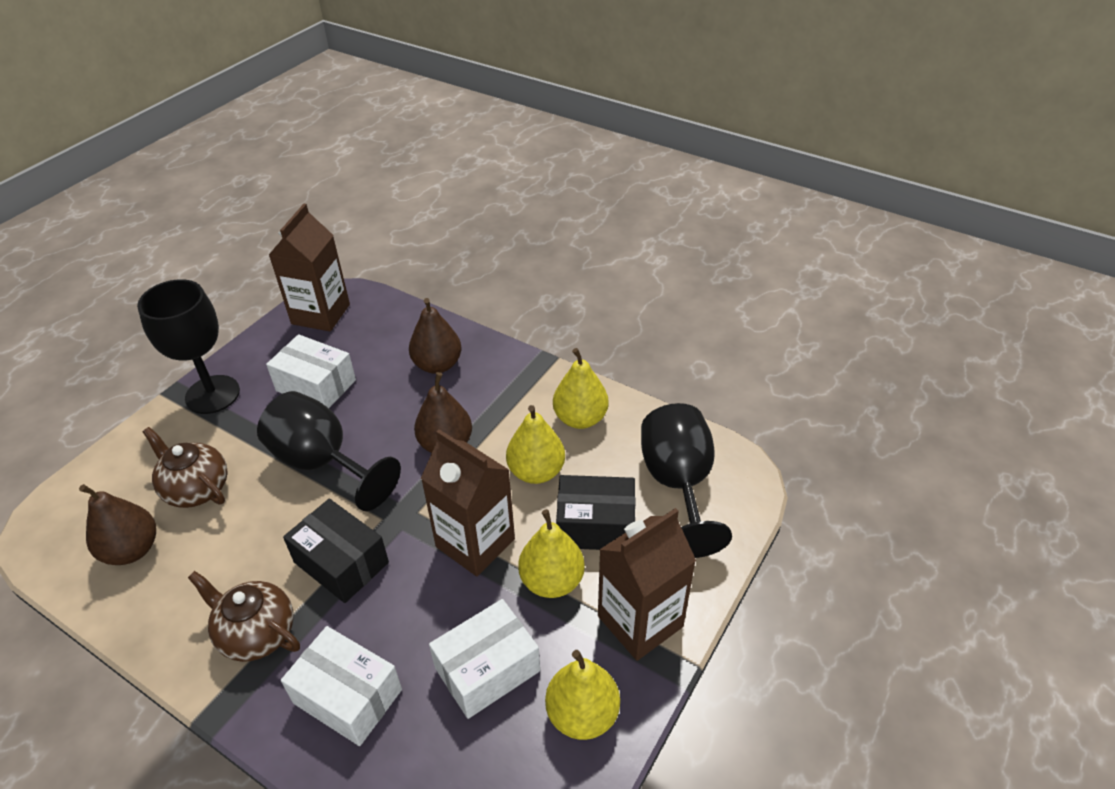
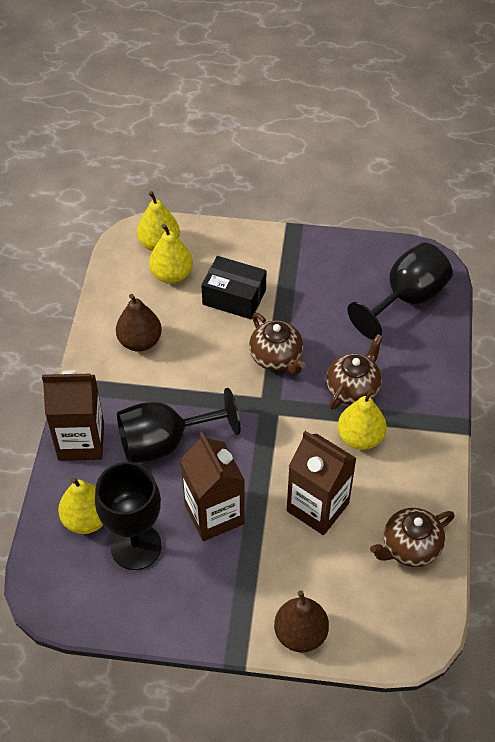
black box: [283,499,389,603] [556,475,635,550] = 2 -> [201,256,266,319] = 1
brown pear: [79,484,156,565] [409,298,461,374] [414,372,472,453] = 3 -> [116,294,162,352] [274,591,329,652] = 2
brown teapot: [143,427,227,508] [188,571,300,662] = 2 -> [249,313,305,375] [326,334,383,410] [370,508,454,567] = 3
white box: [266,334,356,408] [281,626,402,746] [429,599,540,719] = 3 -> none = 0

